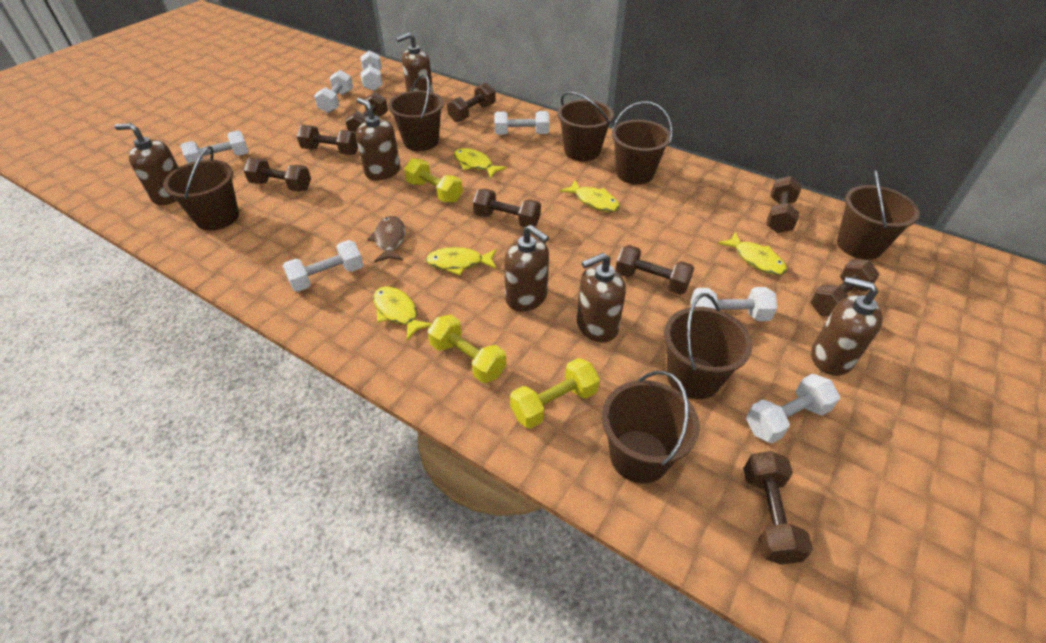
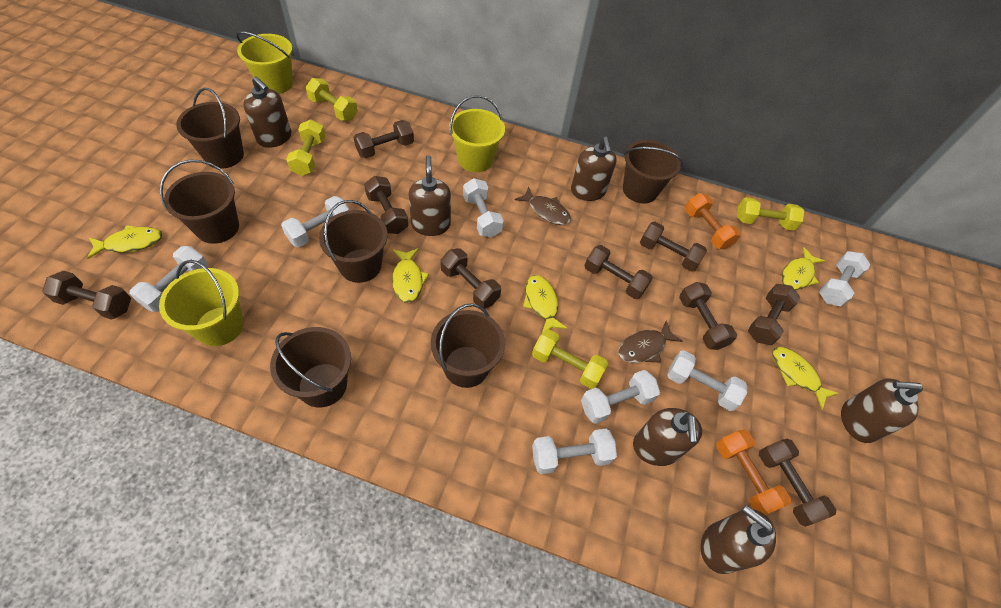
brown bucket: [163,146,239,231] [388,74,444,151] [557,92,614,161] [602,371,700,484] [612,101,673,185] [664,293,752,399] [837,169,920,260] = 7 -> [160,159,239,244] [176,88,244,169] [270,327,351,408] [319,200,388,283] [431,303,505,388] [623,140,683,204] = 6
brown fish: [367,216,405,263] = 1 -> [514,186,571,225] [618,320,683,363] = 2
orange dumbbell: none = 0 -> [685,193,741,250] [716,429,791,515] = 2
yellow bucket: none = 0 -> [159,260,244,346] [236,31,293,94] [449,95,505,172] = 3
yellow dumbbell: [404,158,463,203] [427,315,506,383] [510,358,600,429] = 3 -> [286,119,326,176] [306,78,358,121] [532,329,608,389] [737,197,804,231] = 4

